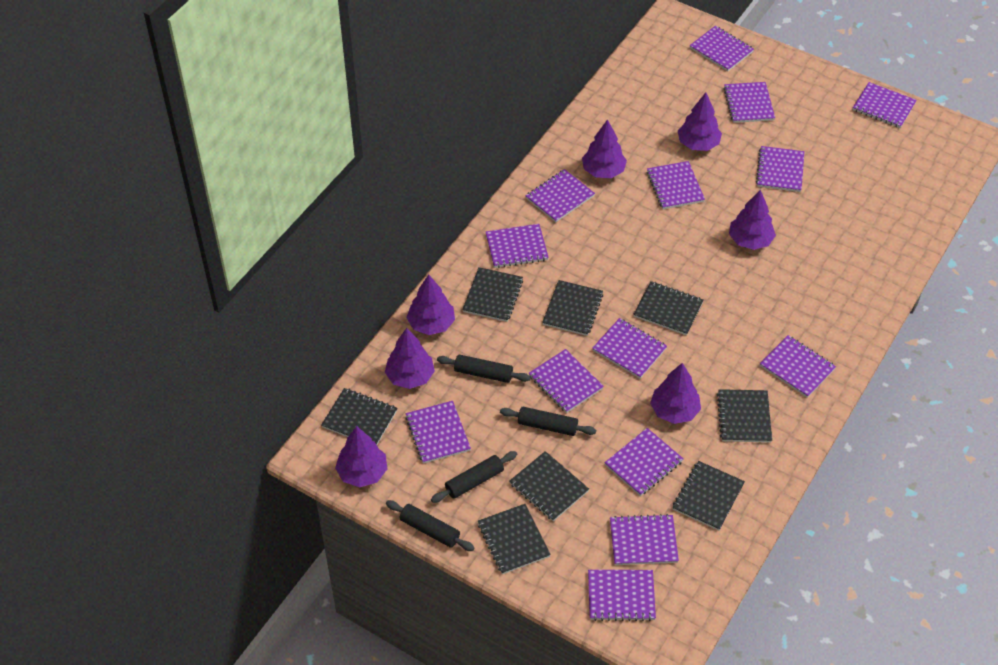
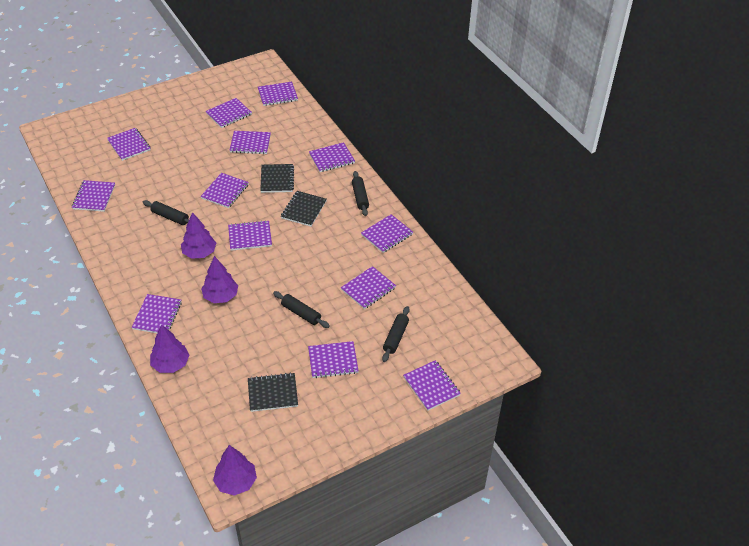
black notebook: [321,388,398,445] [462,267,523,322] [478,504,551,574] [509,451,589,521] [542,280,603,336] [633,281,704,336] [672,461,745,531] [717,389,772,442] = 8 -> [248,372,298,412] [260,164,294,193] [281,191,327,227] = 3
purple notebook: [405,401,471,464] [486,224,549,268] [526,169,595,222] [529,349,604,413] [588,570,656,621] [592,318,667,378] [604,428,683,496] [610,514,679,565] [647,161,705,209] [690,26,754,71] [723,82,775,123] [756,146,804,192] [760,335,836,398] [853,82,917,128] = 14 -> [72,180,115,212] [107,128,150,161] [132,294,182,333] [200,173,249,208] [206,98,252,128] [228,220,272,251] [229,131,271,154] [258,82,298,106] [308,341,359,378] [309,142,355,172] [341,266,396,309] [361,214,413,253] [403,360,461,411] = 13
purple tree: [335,426,387,487] [385,328,435,389] [406,275,455,335] [582,119,627,178] [650,363,701,424] [678,93,722,151] [729,190,776,250] = 7 -> [150,325,189,373] [181,212,216,259] [201,256,238,303] [213,445,257,496] = 4

